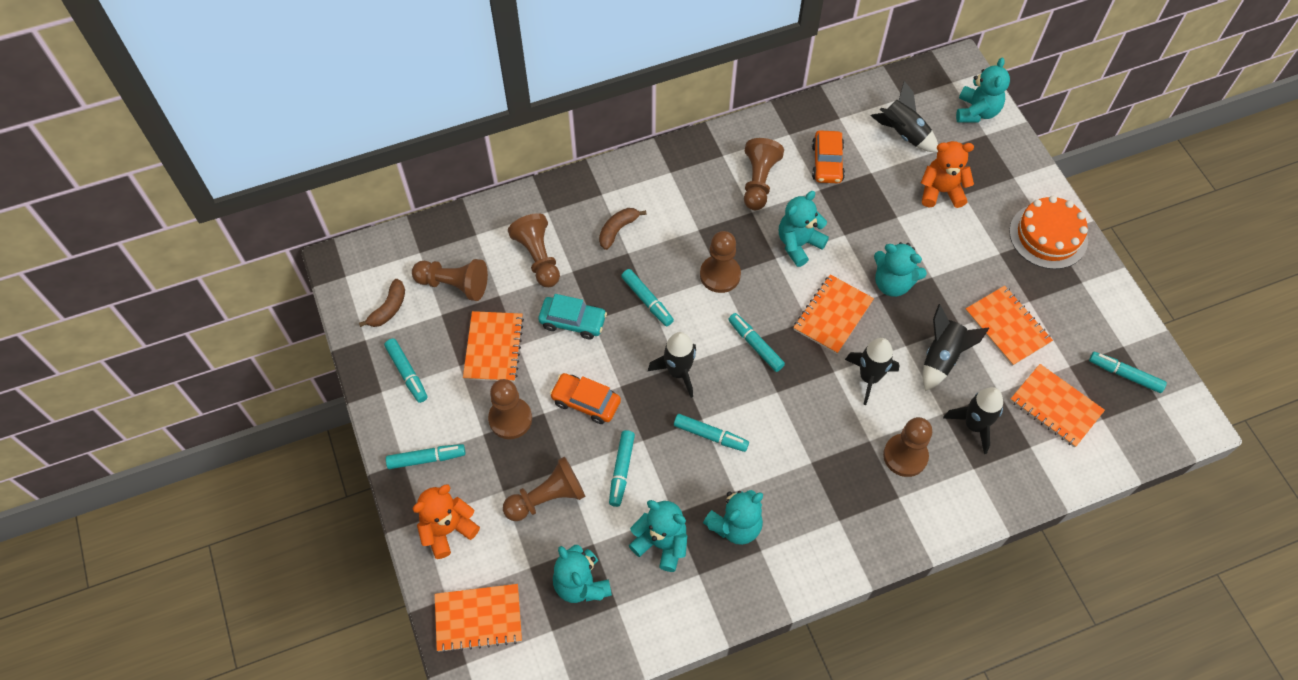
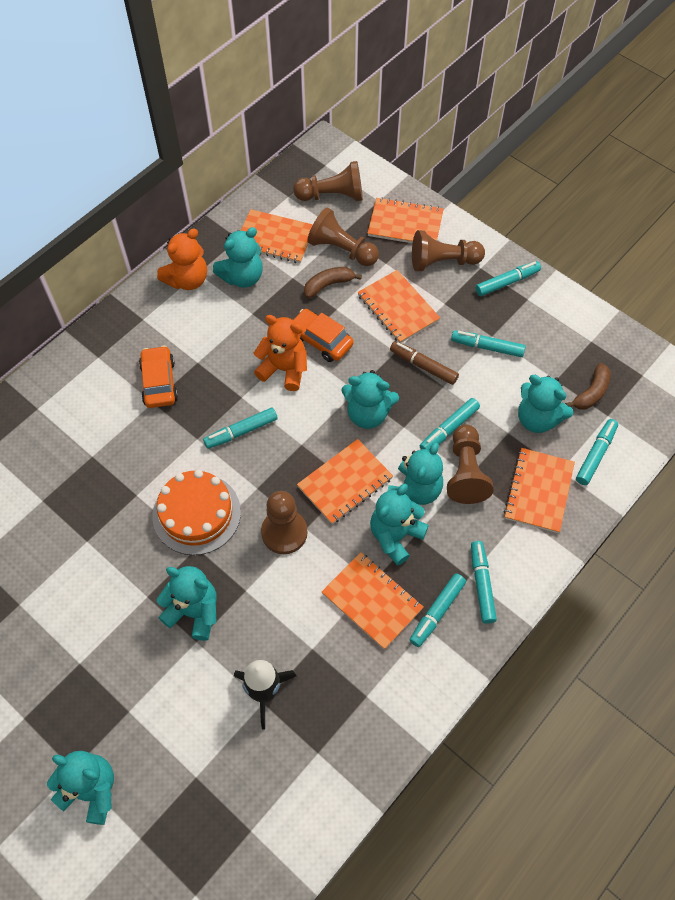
black rocket: [648,332,696,398] [845,338,900,405] [871,81,938,152] [923,304,989,391] [943,387,1003,454] = 5 -> [234,660,297,730] = 1
brown marker: none = 0 -> [390,341,459,385] = 1
brown pawn: [412,259,488,301] [488,379,532,439] [503,456,586,521] [508,213,560,287] [700,231,741,293] [744,138,784,210] [883,417,932,477] = 7 -> [261,491,308,554] [293,161,363,201] [307,207,379,266] [412,230,485,271] [447,425,494,504] = 5
orange notebook: [435,584,522,653] [463,311,524,382] [793,274,874,354] [965,286,1053,366] [1010,364,1105,448] = 5 -> [241,209,313,263] [297,439,393,524] [322,552,423,650] [358,270,440,343] [368,197,444,243] [503,448,575,533] = 6
turquoise car: [538,294,607,340] = 1 -> none = 0
turquoise teddy bear: [553,545,612,603] [629,500,687,572] [703,490,763,545] [779,191,829,267] [874,242,927,297] [956,58,1010,123] = 6 -> [47,751,114,825] [157,566,217,641] [213,227,263,288] [341,370,399,429] [370,483,429,566] [388,442,443,505] [518,375,573,433] = 7

